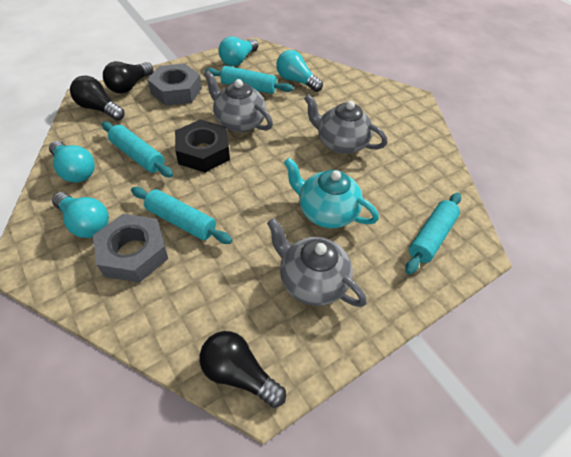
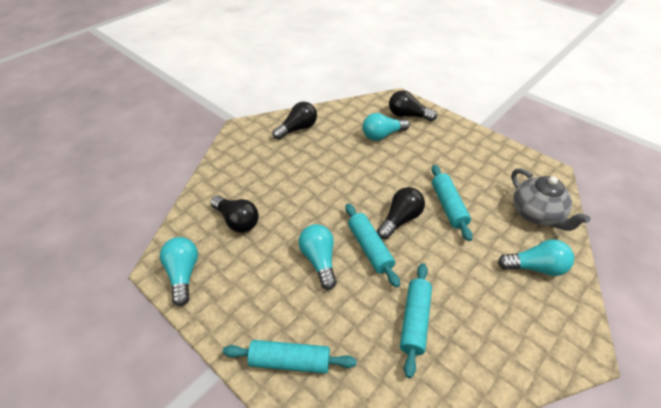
black light bulb: [70,76,125,120] [103,62,154,94] [200,331,286,408] = 3 -> [211,196,259,233] [272,102,317,140] [377,187,425,239] [389,90,437,121] = 4
black nut: [175,119,230,172] = 1 -> none = 0
grey nut: [93,214,168,283] [147,64,202,106] = 2 -> none = 0
grey teapot: [204,70,273,132] [267,218,367,307] [304,94,387,154] = 3 -> [511,168,590,231] = 1
turquoise teapot: [284,158,379,228] = 1 -> none = 0

